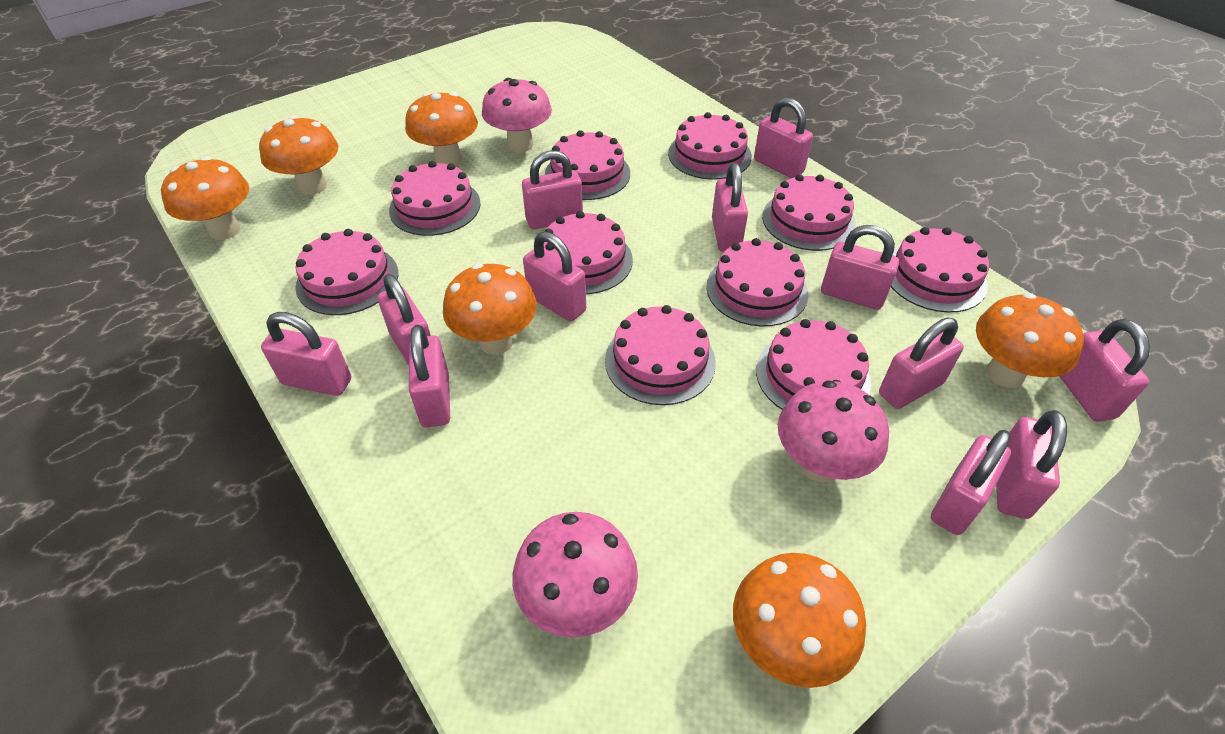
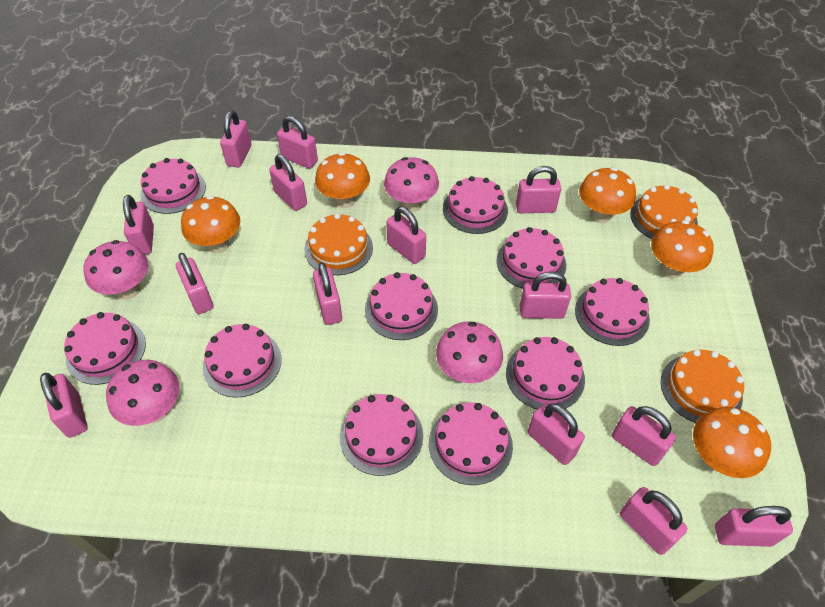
orange cake: none = 0 -> [304,214,373,275] [630,185,698,239] [661,349,744,423] = 3
orange mushroom: [161,157,249,240] [259,116,338,195] [405,92,478,165] [443,263,537,355] [733,553,866,688] [976,293,1084,388] = 6 -> [181,196,240,253] [315,152,370,208] [579,168,636,223] [651,220,714,279] [693,407,771,478] = 5
pink mushroom: [482,78,552,153] [512,512,638,637] [778,380,889,482] = 3 -> [84,240,148,300] [106,360,179,426] [384,157,439,212] [436,322,503,383] = 4
pink padlock: [261,312,351,396] [377,274,431,365] [409,324,450,427] [522,151,583,229] [523,232,586,321] [712,163,748,252] [754,97,813,178] [821,225,899,310] [879,318,964,409] [931,430,1011,535] [996,410,1067,519] [1059,319,1150,421] = 12 -> [40,373,88,438] [123,195,154,255] [176,253,214,314] [220,110,252,167] [269,154,307,211] [277,116,318,169] [313,262,342,325] [386,207,426,264] [516,166,561,213] [520,272,571,319] [528,403,585,465] [612,406,676,466] [620,487,688,555] [715,506,793,547] = 14

